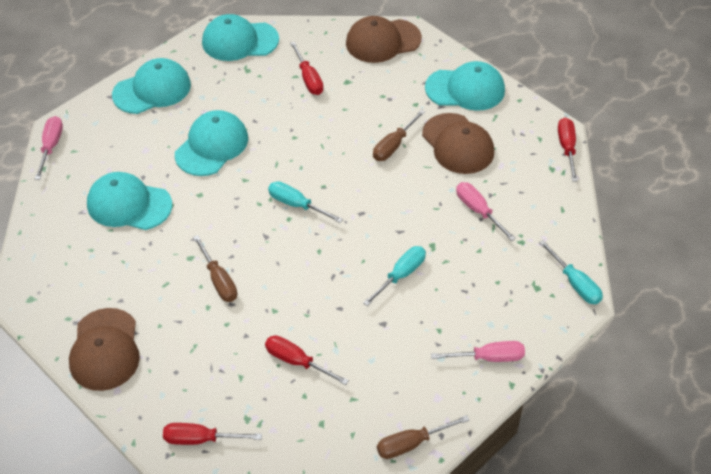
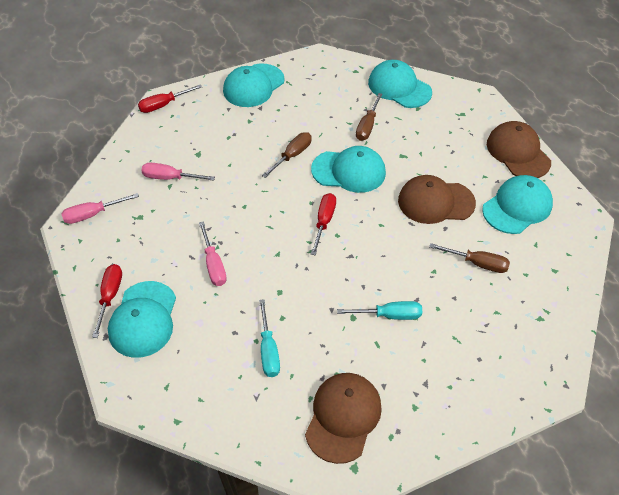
red screwdriver: [163,423,262,445] [265,335,349,385] [290,41,324,95] [558,118,578,182] = 4 -> [92,264,122,338] [138,84,202,113] [311,193,336,255] = 3
turquoise screwdriver: [268,181,343,223] [363,246,426,306] [539,240,603,304] = 3 -> [259,299,280,377] [337,301,422,320] = 2

